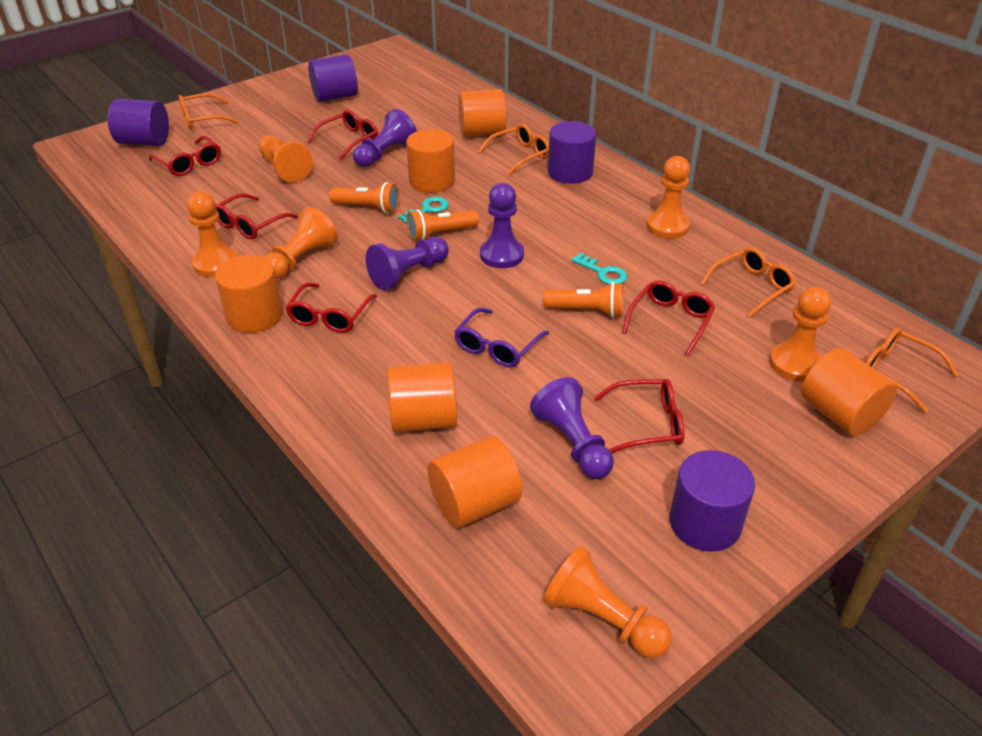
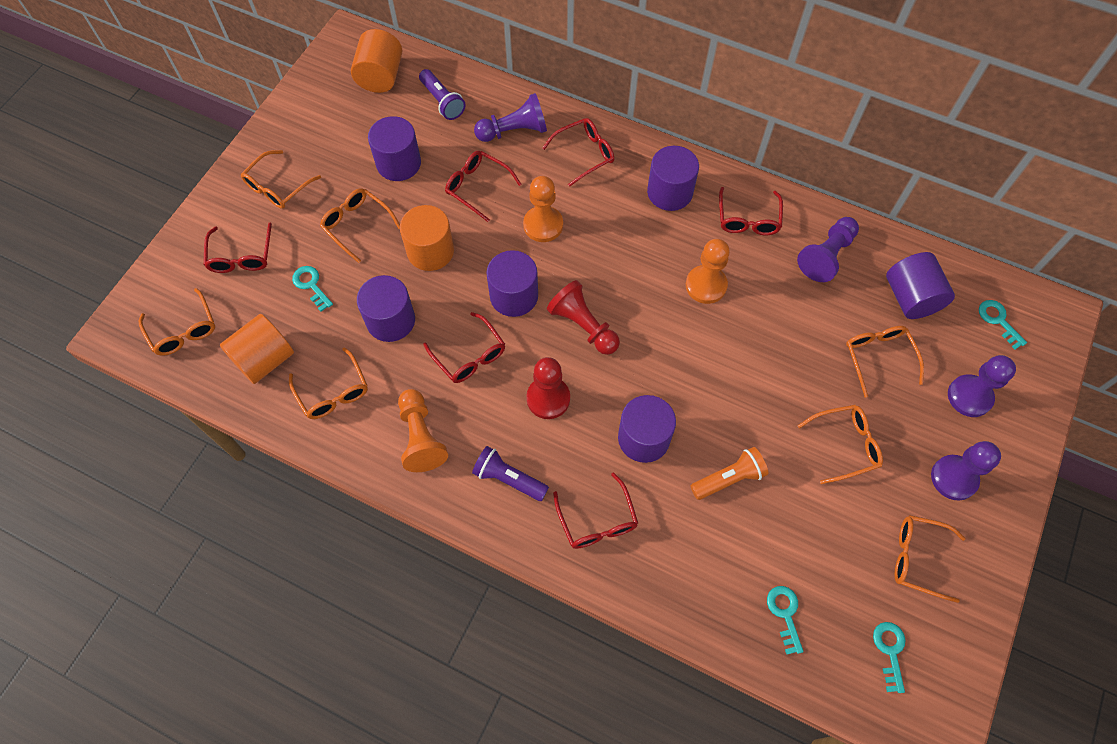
orange cylinder: [215,255,283,333] [387,362,457,432] [406,129,455,193] [427,436,522,528] [458,89,506,137] [801,348,897,436] = 6 -> [220,314,294,384] [351,29,402,93] [400,205,454,271] = 3
orange flashlight: [329,182,399,213] [407,210,479,241] [544,282,623,317] = 3 -> [690,447,768,500] = 1
orange glasses: [179,93,239,129] [478,124,549,175] [700,247,796,318] [865,328,958,413] = 4 -> [139,288,215,356] [240,150,321,209] [289,347,368,419] [320,188,400,263] [797,405,883,484] [846,326,924,398] [895,515,965,603] = 7
orange pawn: [187,191,238,277] [259,135,312,182] [265,207,338,279] [543,546,672,658] [647,156,690,239] [769,287,831,381] = 6 -> [398,389,448,472] [523,176,563,242] [686,239,730,304] = 3
purple cylinder: [108,99,169,146] [308,54,358,102] [548,121,597,183] [669,450,755,552] = 4 -> [357,275,415,342] [368,116,421,181] [486,250,538,317] [618,395,676,463] [647,146,699,211] [886,252,955,319] = 6
purple flashlight: none = 0 -> [419,69,466,120] [472,446,549,501] = 2
purple glasses: [454,308,549,367] = 1 -> none = 0
red pawn: none = 0 -> [526,357,570,419] [547,280,620,355] = 2
turquoise key: [398,197,449,224] [571,253,627,284] = 2 -> [292,266,333,312] [767,586,804,655] [873,622,906,693] [979,300,1027,349] = 4

